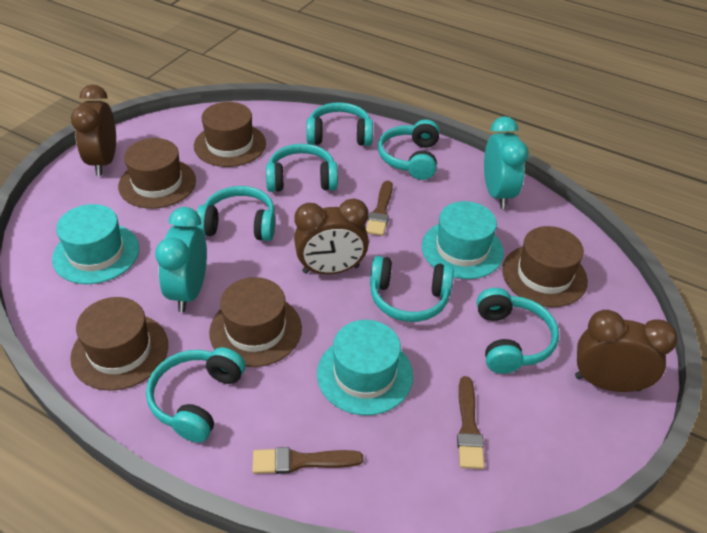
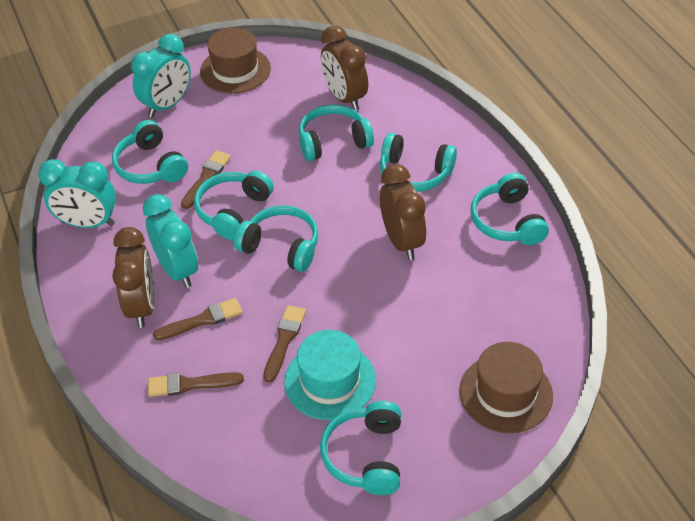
brown brush: [252,447,363,474] [366,181,393,236] [457,376,485,469] = 3 -> [148,372,244,397] [153,298,243,341] [181,150,231,209] [263,305,306,383] = 4
brown hat: [70,297,168,391] [118,138,196,209] [194,102,266,167] [209,277,302,367] [502,226,588,307] = 5 -> [200,28,271,94] [459,342,553,433] = 2
turquoise clock: [155,207,207,312] [484,116,528,209] = 2 -> [38,159,116,228] [131,34,191,117] [143,194,198,288] = 3
turquoise hat: [52,204,139,284] [317,320,413,415] [422,201,504,279] = 3 -> [284,330,376,420] = 1

